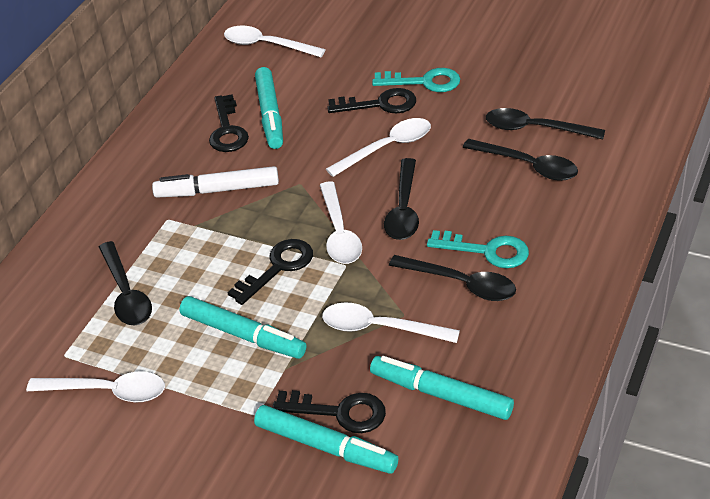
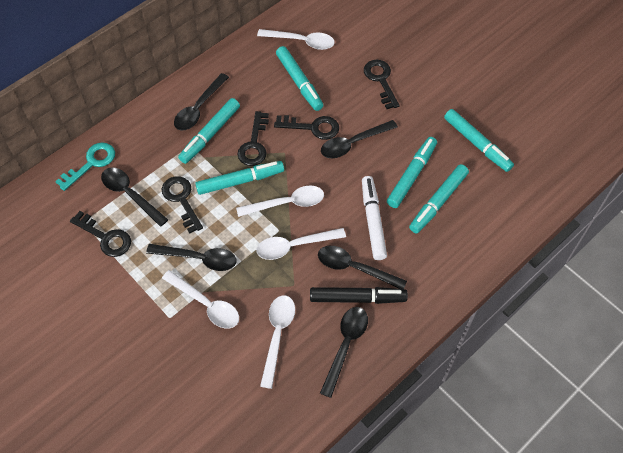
black key: [209,94,249,152] [227,239,313,305] [272,390,386,433] [327,88,416,114] = 4 -> [70,211,131,257] [162,176,203,234] [237,111,269,166] [274,115,339,140] [364,60,400,109] = 5
black marker: none = 0 -> [310,287,408,304] = 1
black spoon: [99,241,152,325] [384,158,419,240] [389,255,516,301] [463,139,578,181] [486,108,605,140] = 5 -> [101,168,168,227] [146,244,237,271] [174,73,229,131] [318,246,407,289] [320,307,368,398] [321,120,398,158] = 6
turquoise key: [372,68,460,92] [427,230,529,268] = 2 -> [55,143,115,191] = 1
turquoise marker: [179,296,306,359] [254,405,398,474] [255,67,283,149] [370,356,514,420] = 4 -> [178,98,240,164] [195,161,284,195] [276,46,324,111] [387,137,437,208] [409,164,469,234] [444,109,514,172] = 6

